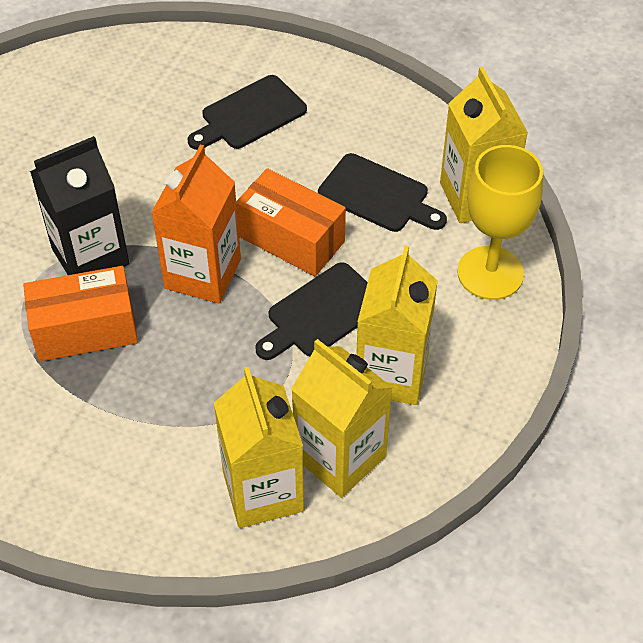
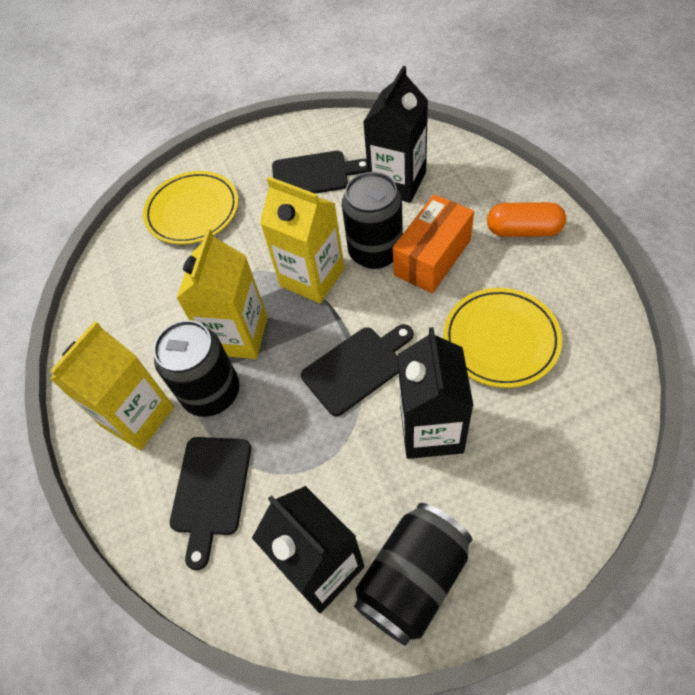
black can: none = 0 -> [153,320,239,417] [342,172,403,269] [354,503,472,646] = 3
black carton: [30,136,129,275] = 1 -> [252,486,365,613] [363,66,428,203] [398,327,474,459] = 3
orange box: [23,266,138,361] [236,168,346,277] = 2 -> [393,194,474,294] = 1
orange capsule: none = 0 -> [487,202,566,237] = 1
orange carton: [151,145,241,303] = 1 -> none = 0
yellow carton: [214,367,304,528] [291,339,393,498] [356,246,438,405] [440,67,528,223] = 4 -> [50,321,174,450] [176,229,268,359] [260,177,345,303] = 3
yellow goblet: [457,145,543,300] = 1 -> none = 0
yellow plate: none = 0 -> [143,171,238,245] [443,288,562,388] = 2

